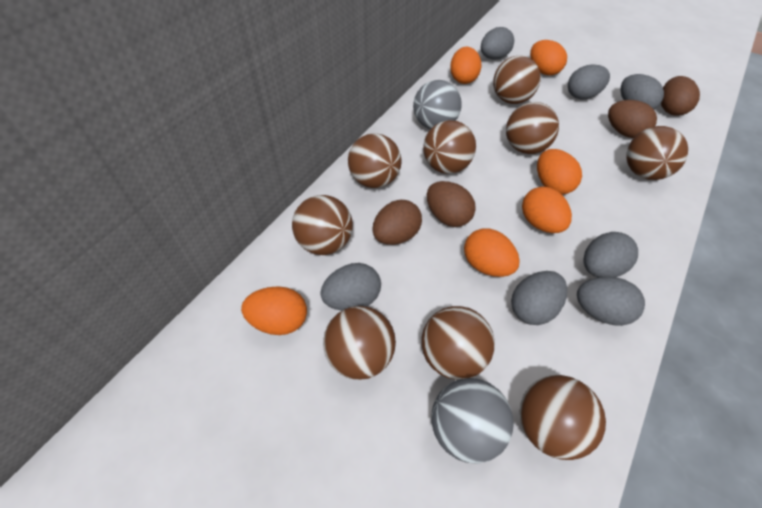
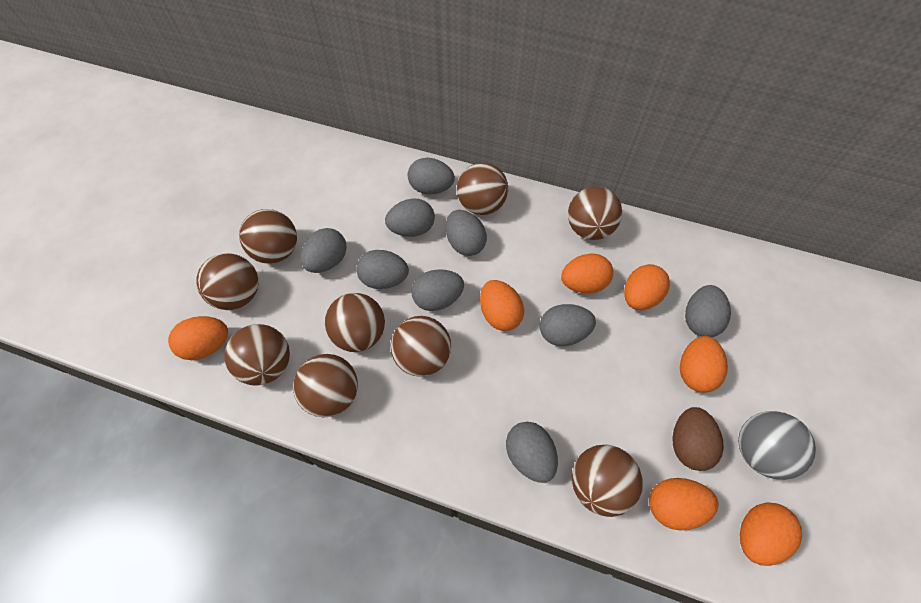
brown egg: [372,200,422,245] [427,181,476,227] [608,100,657,138] [661,76,700,116] = 4 -> [672,407,724,471] = 1
grey ball: [413,80,462,129] [431,378,514,464] = 2 -> [738,411,816,480] = 1
grey egg: [320,263,381,311] [481,27,514,60] [511,271,567,325] [568,64,610,100] [577,277,645,326] [583,232,638,277] [621,74,664,109] = 7 -> [301,228,347,273] [356,250,409,289] [385,198,435,237] [408,158,455,195] [411,269,464,311] [446,210,487,256] [506,422,558,483] [540,304,596,346] [685,285,731,337] = 9
orange egg: [241,286,307,335] [450,47,482,84] [464,228,520,277] [522,187,572,233] [530,40,567,75] [537,149,582,194] = 6 -> [168,316,228,360] [480,280,524,331] [561,254,613,293] [624,264,670,310] [649,478,719,531] [680,336,728,393] [740,502,802,566] = 7

